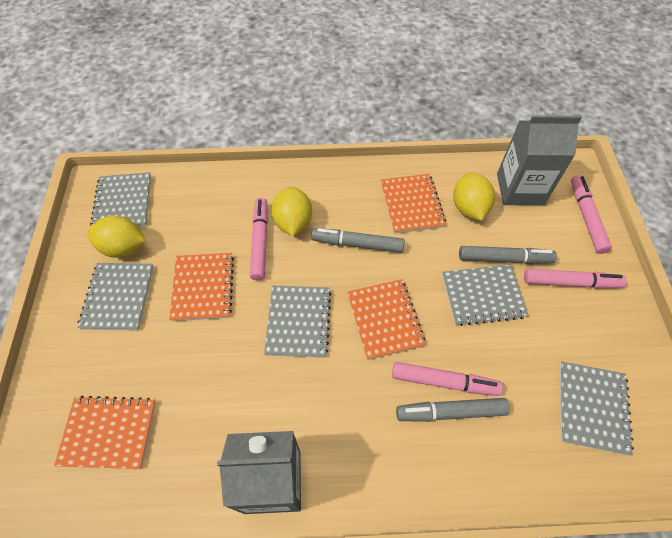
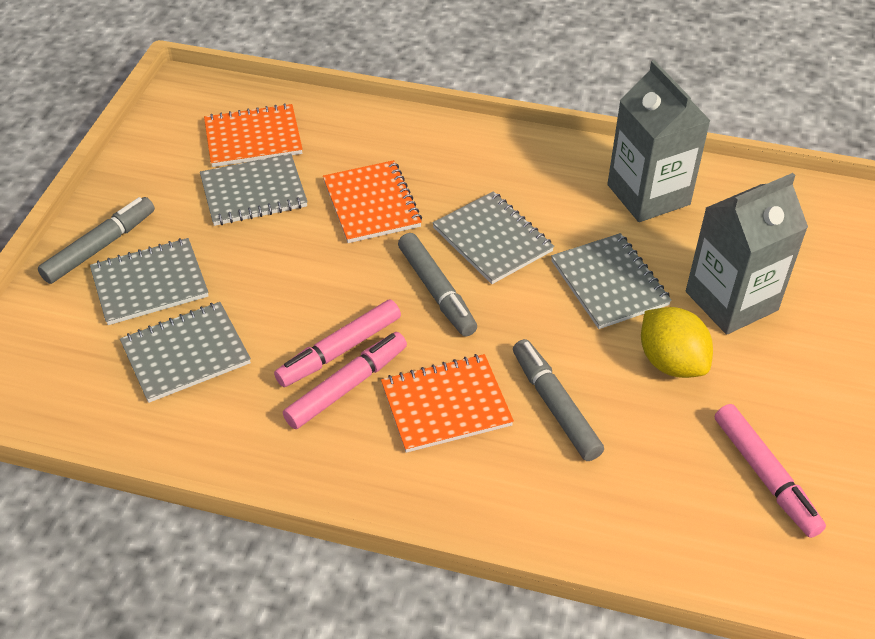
orange notebook: [54,396,156,469] [169,253,234,321] [347,279,426,360] [381,174,446,234] = 4 -> [204,103,303,167] [323,160,422,243] [381,354,514,453] = 3
pink marker: [250,198,268,281] [392,362,503,396] [524,269,627,288] [571,175,612,254] = 4 -> [274,299,401,387] [283,332,407,429] [715,404,826,538] = 3
yellow lemon: [87,216,146,258] [271,187,312,236] [453,173,495,221] = 3 -> [641,307,713,378] = 1

